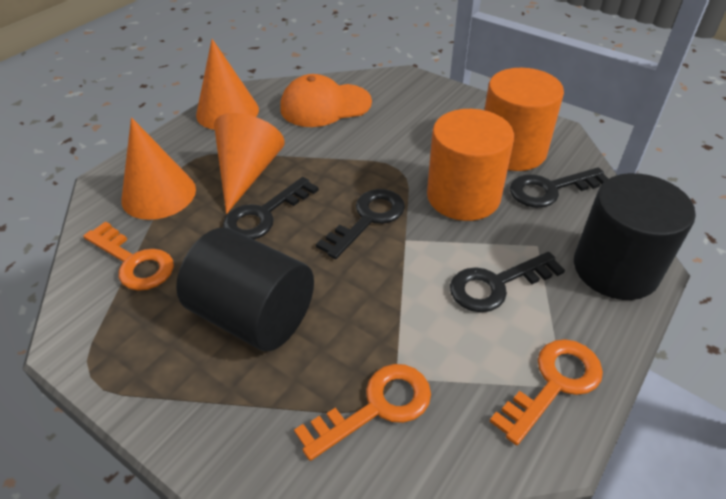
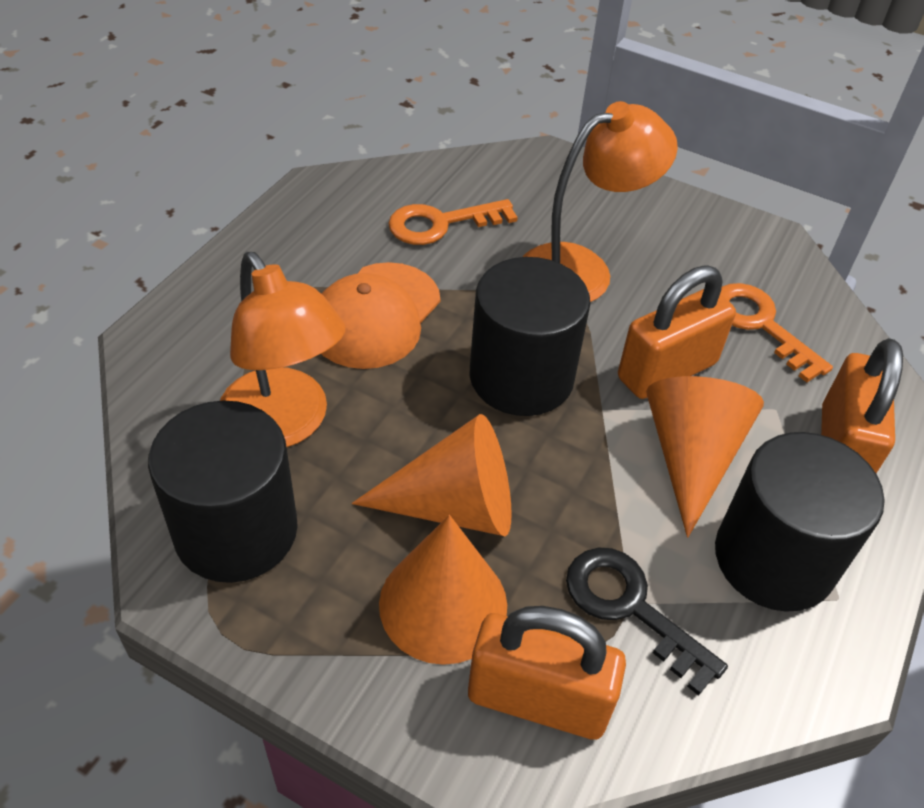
black cylinder: [176,228,314,351] [574,173,696,300] = 2 -> [148,401,298,583] [470,257,591,416] [715,432,884,612] = 3
black key: [223,177,319,240] [316,189,405,259] [450,252,565,312] [510,167,608,208] = 4 -> [566,548,728,696] = 1
orange cylinder: [427,109,514,221] [484,68,564,171] = 2 -> none = 0
orange key: [83,221,174,291] [294,364,431,461] [489,339,603,445] = 3 -> [388,199,518,245] [720,283,833,383] = 2
orange lamp: none = 0 -> [220,252,346,447] [523,101,678,302] = 2
orange padlock: none = 0 -> [468,606,626,740] [618,265,736,399] [821,338,903,473] = 3

